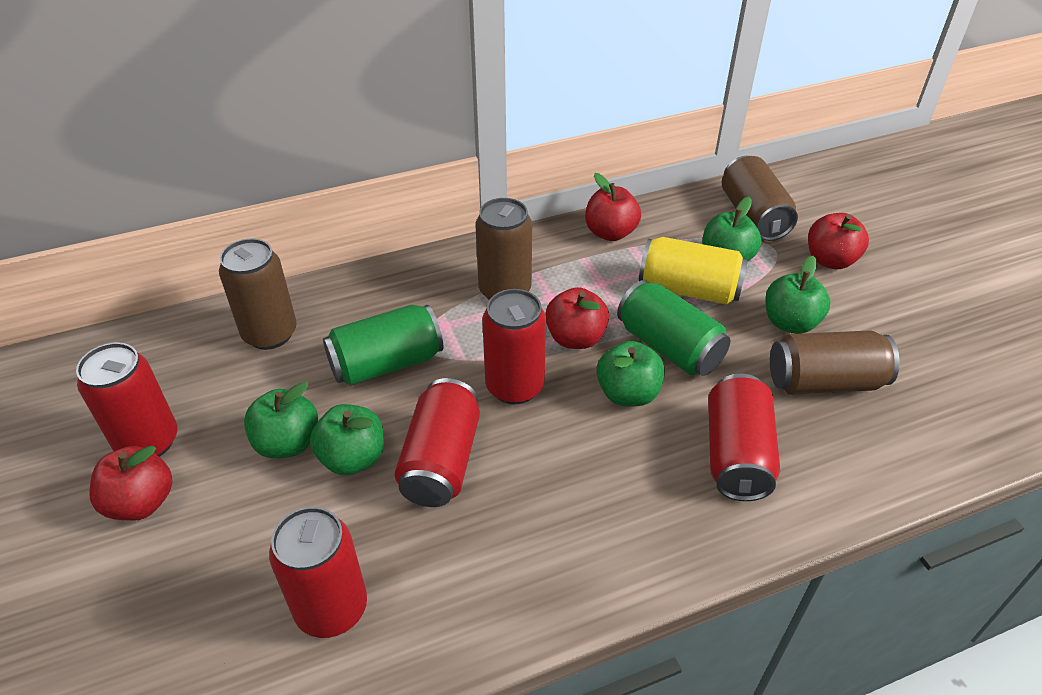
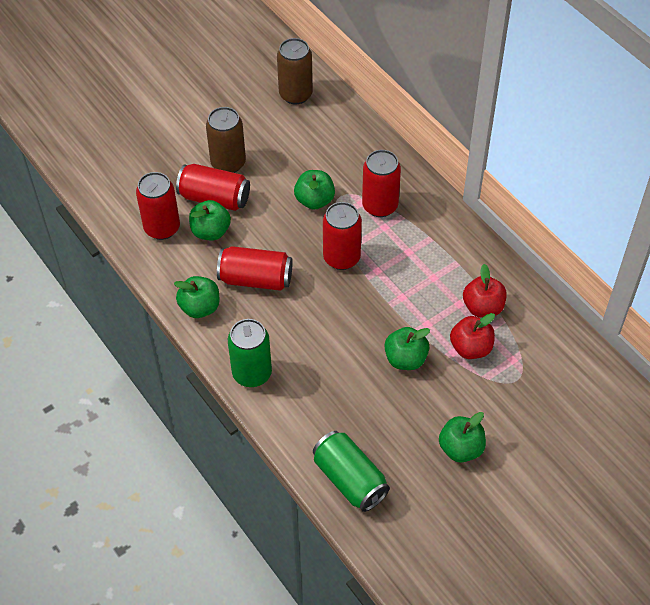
brown can: [219,238,297,350] [475,198,532,300] [722,156,798,241] [770,330,900,395] = 4 -> [206,107,246,173] [277,38,313,104] = 2
red apple: [89,446,173,521] [545,287,609,349] [585,173,641,241] [808,213,869,269] = 4 -> [450,313,495,359] [463,264,506,318] = 2
yellow can: [639,237,748,305] = 1 -> none = 0

